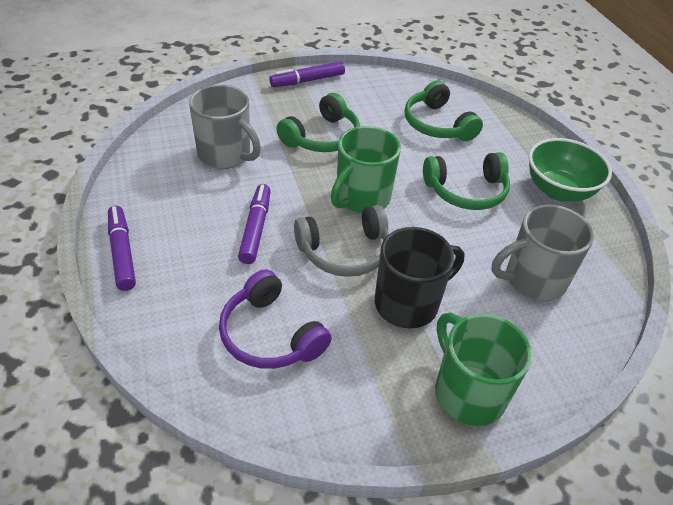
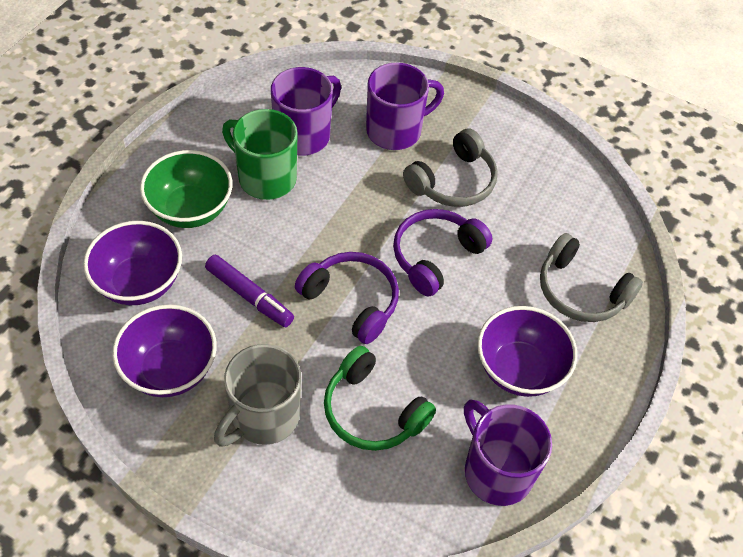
black mug: [375,227,464,328] = 1 -> none = 0
green headphones: [277,93,360,152] [405,81,483,141] [423,152,510,210] = 3 -> [324,346,436,451] = 1
green mug: [331,126,401,214] [435,313,532,426] = 2 -> [222,109,298,200] = 1
grey headphones: [294,205,389,277] = 1 -> [403,128,498,207] [540,233,643,322] = 2
grey mug: [189,85,261,169] [491,204,594,301] = 2 -> [214,344,301,446] = 1
purple bowl: none = 0 -> [83,221,182,305] [112,304,217,397] [477,306,577,397] = 3
purple headphones: [219,269,332,369] = 1 -> [295,252,399,344] [393,209,492,296] = 2
purple marker: [108,206,136,291] [238,184,271,264] [269,61,345,87] = 3 -> [205,255,294,327] = 1
purple mug: none = 0 -> [271,67,341,155] [366,63,444,150] [464,399,552,506] = 3

